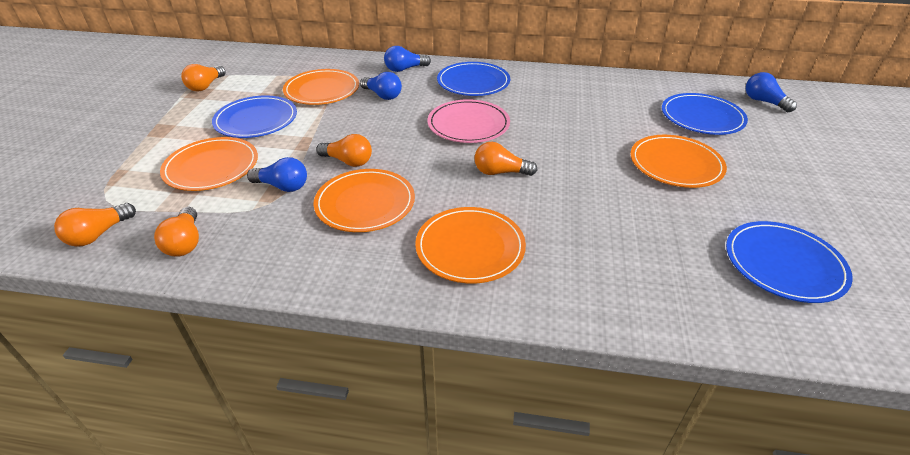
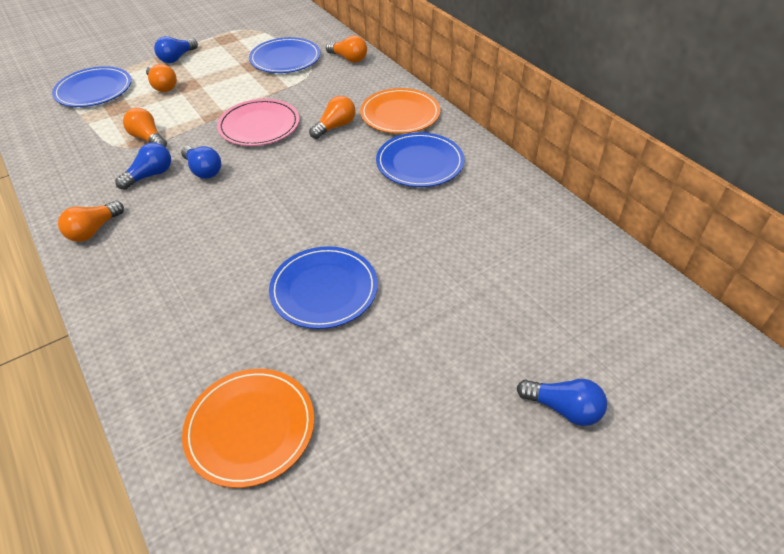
orange plate: [160,137,258,191] [283,69,359,105] [314,169,415,232] [415,207,526,283] [631,135,727,188] = 5 -> [182,369,314,488] [360,88,440,134] = 2

